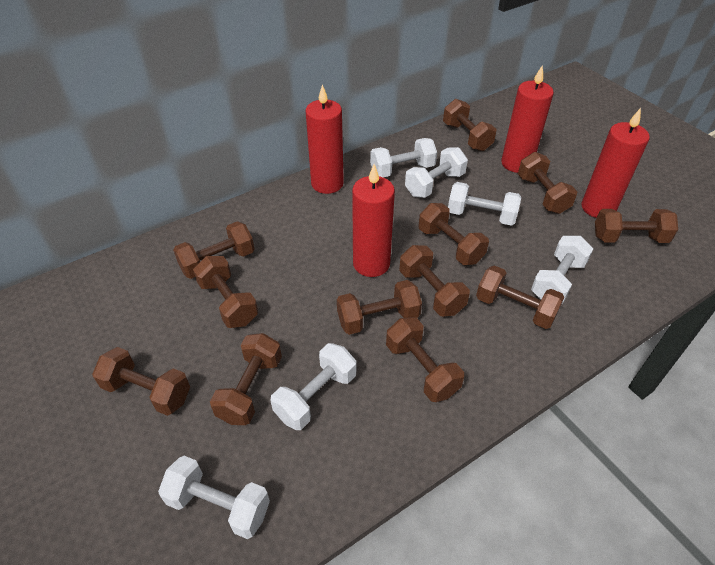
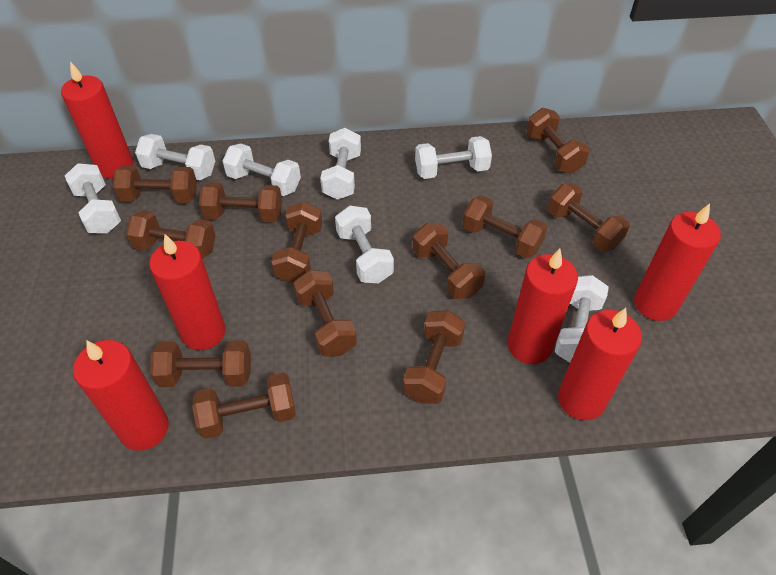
red candle: [306,84,344,194] [352,164,395,277] [501,65,554,173] [582,108,650,218] = 4 -> [61,61,134,179] [73,340,169,451] [149,234,225,350] [508,249,578,364] [558,308,642,420] [634,203,721,321] = 6
white dumbbell: [158,456,270,539] [270,343,356,430] [370,138,437,177] [405,147,468,198] [448,182,521,226] [531,236,593,304] = 6 -> [65,163,121,233] [135,134,215,180] [223,144,301,196] [320,128,361,200] [335,206,394,283] [415,136,492,179] [555,275,609,363] = 7

